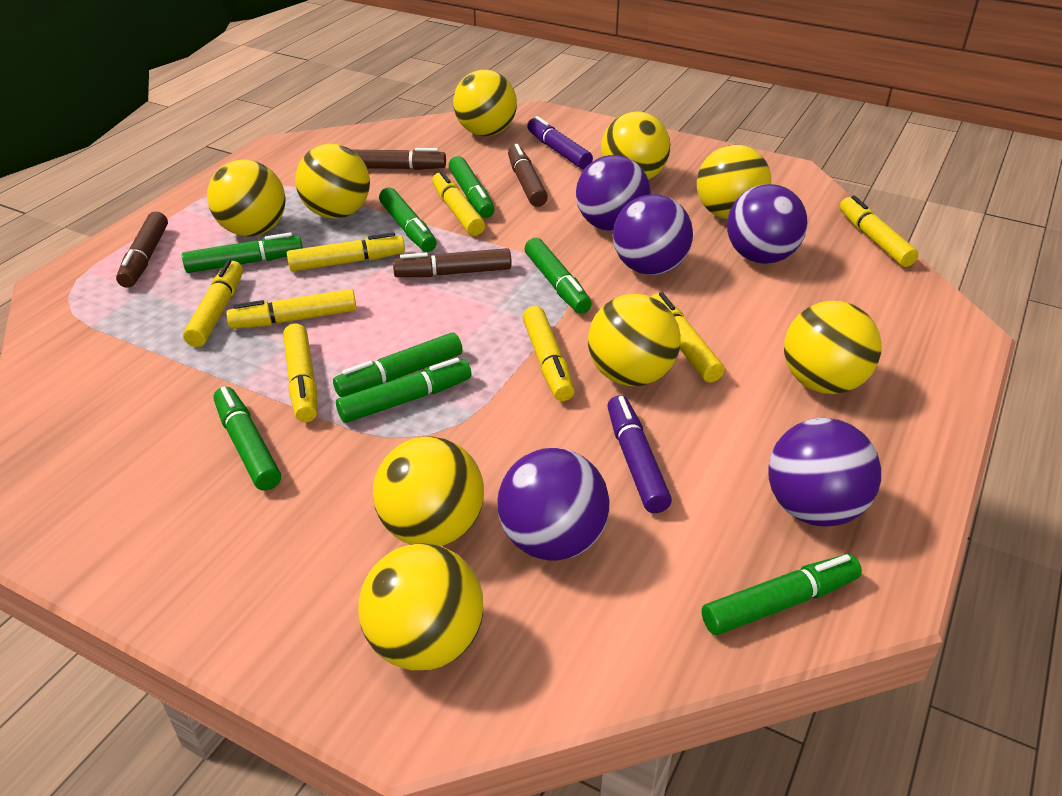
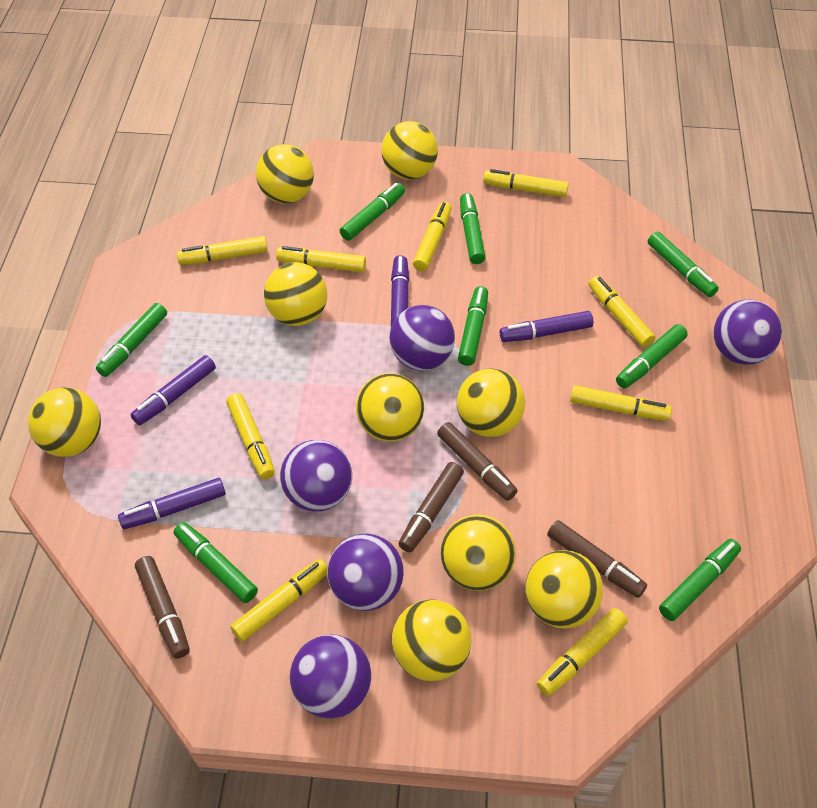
purple marker: [527,116,593,169] [607,396,672,513] = 2 -> [118,478,226,529] [130,355,216,425] [391,255,409,327] [500,311,593,342] = 4
yellow marker: [183,260,243,347] [226,289,356,329] [283,324,317,422] [287,232,405,272] [432,171,485,236] [522,306,575,401] [651,292,725,382] [840,195,918,267] = 8 -> [177,236,268,265] [226,393,275,479] [230,559,328,642] [276,246,366,272] [413,202,452,271] [483,169,569,197] [537,608,628,696] [570,385,672,421] [589,276,655,347] = 9

